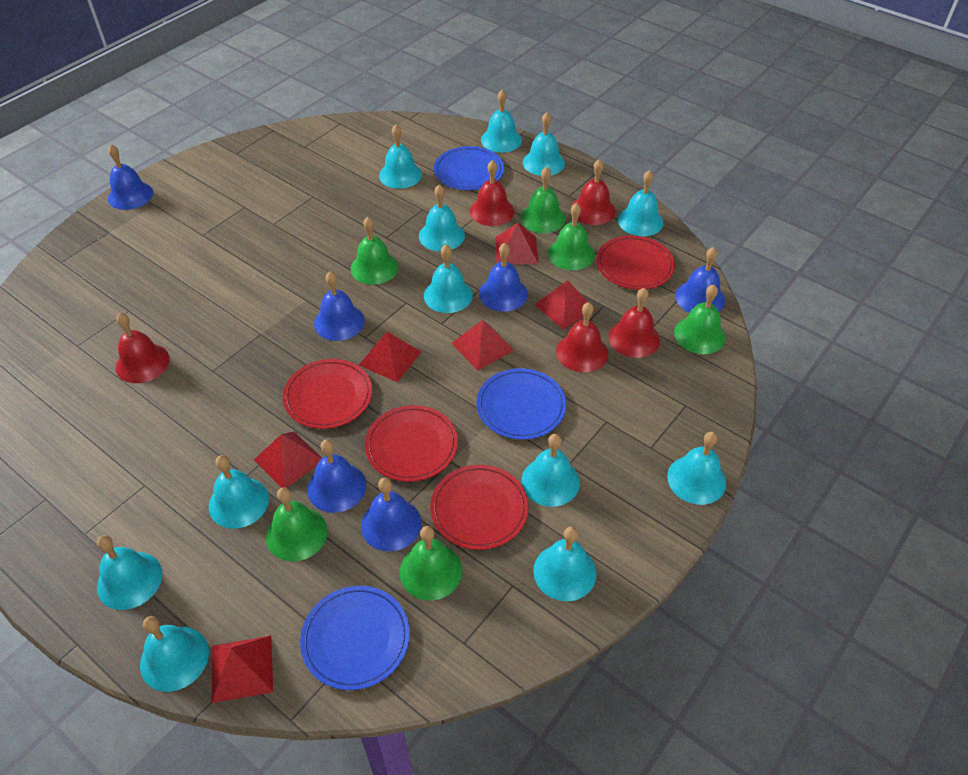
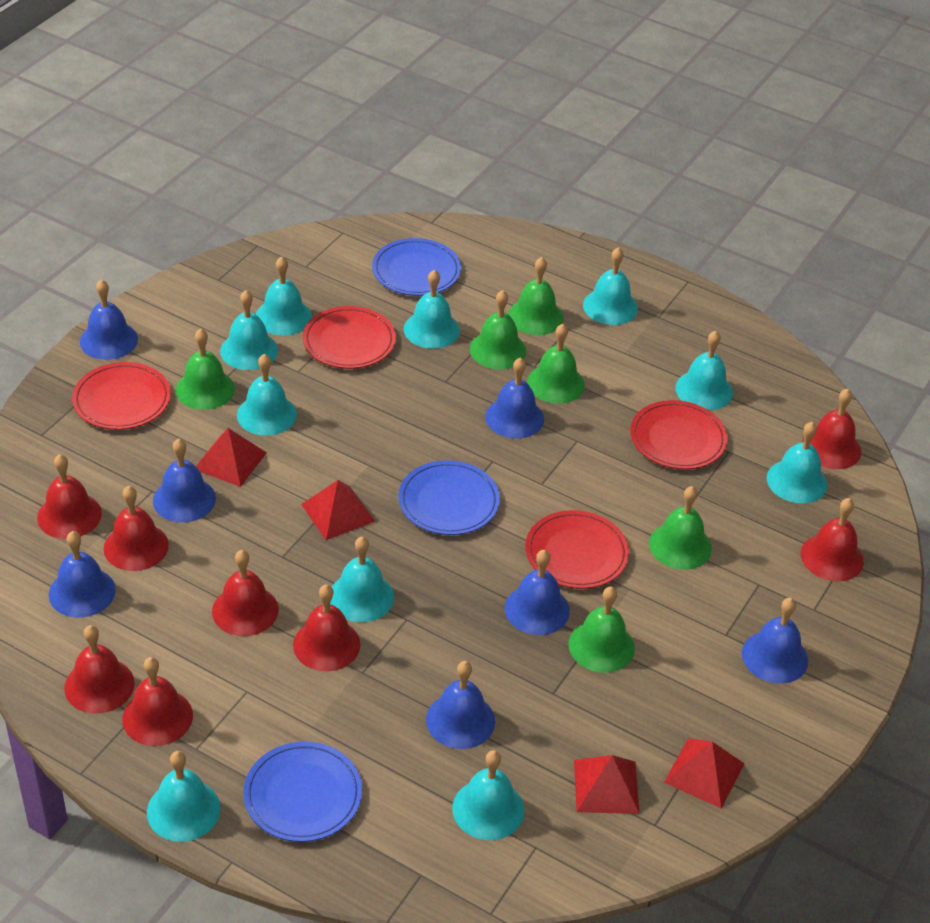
blue bell: [108,145,153,210] [307,439,366,513] [314,271,365,341] [361,477,422,551] [479,243,528,312] [675,247,725,313] = 6 -> [49,531,116,618] [80,279,138,360] [153,438,216,523] [426,661,495,749] [485,358,544,439] [504,550,570,635] [742,598,808,684] = 7
red bell: [116,313,170,383] [470,160,514,226] [556,302,608,372] [571,159,616,225] [609,288,660,358] = 5 -> [37,454,102,539] [64,625,135,714] [104,486,169,571] [122,657,193,746] [212,550,279,636] [293,585,360,671] [801,498,864,582] [802,389,861,469] = 8
red pyramid: [212,636,273,703] [254,431,322,488] [359,332,422,382] [451,320,514,370] [495,223,538,265] [534,280,595,329] = 6 -> [196,428,267,487] [301,480,375,540] [574,755,640,814] [664,738,745,809] = 4
turquoise bell: [97,535,162,610] [140,616,209,692] [209,455,269,529] [379,124,422,189] [419,184,465,251] [424,244,473,313] [481,89,522,153] [521,434,580,507] [523,112,565,176] [533,527,596,601] [618,170,663,236] [667,432,726,505] = 12 -> [147,751,221,842] [220,290,278,370] [237,354,297,436] [256,256,312,336] [330,537,394,622] [404,269,460,349] [452,750,524,840] [583,247,638,325] [675,331,733,410] [767,422,827,503] = 10

